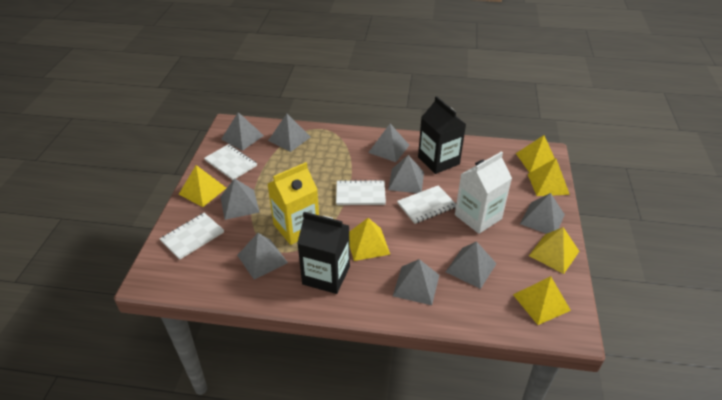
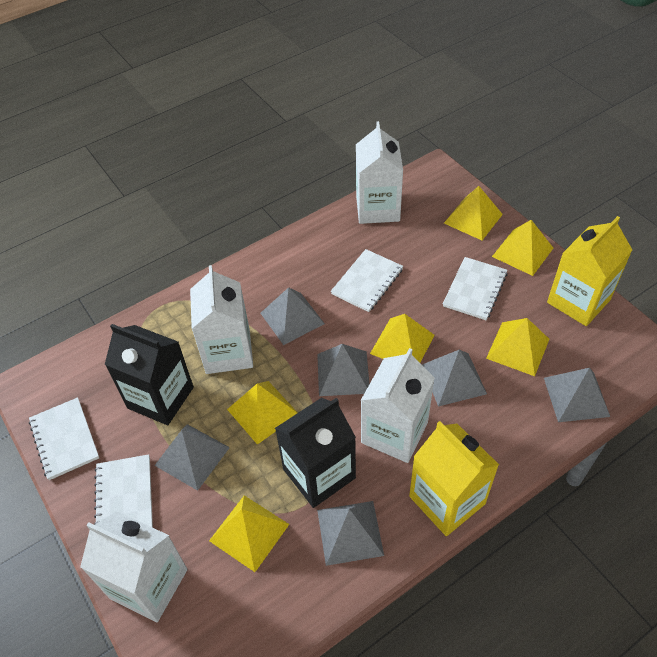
grey pyramid: [220,178,260,220] [221,112,264,151] [237,233,288,279] [268,114,310,152] [368,124,410,162] [388,155,424,193] [393,259,439,305] [446,241,497,289] [520,193,565,234] = 9 -> [154,424,230,491] [261,287,325,345] [317,344,369,396] [317,501,384,566] [422,350,487,406] [544,368,610,422] = 6
white carton: [455,151,512,234] = 1 -> [80,511,188,622] [190,265,253,374] [356,121,403,224] [361,348,435,463] = 4
yellow carton: [268,162,319,245] = 1 -> [409,421,499,536] [547,216,632,326] = 2

